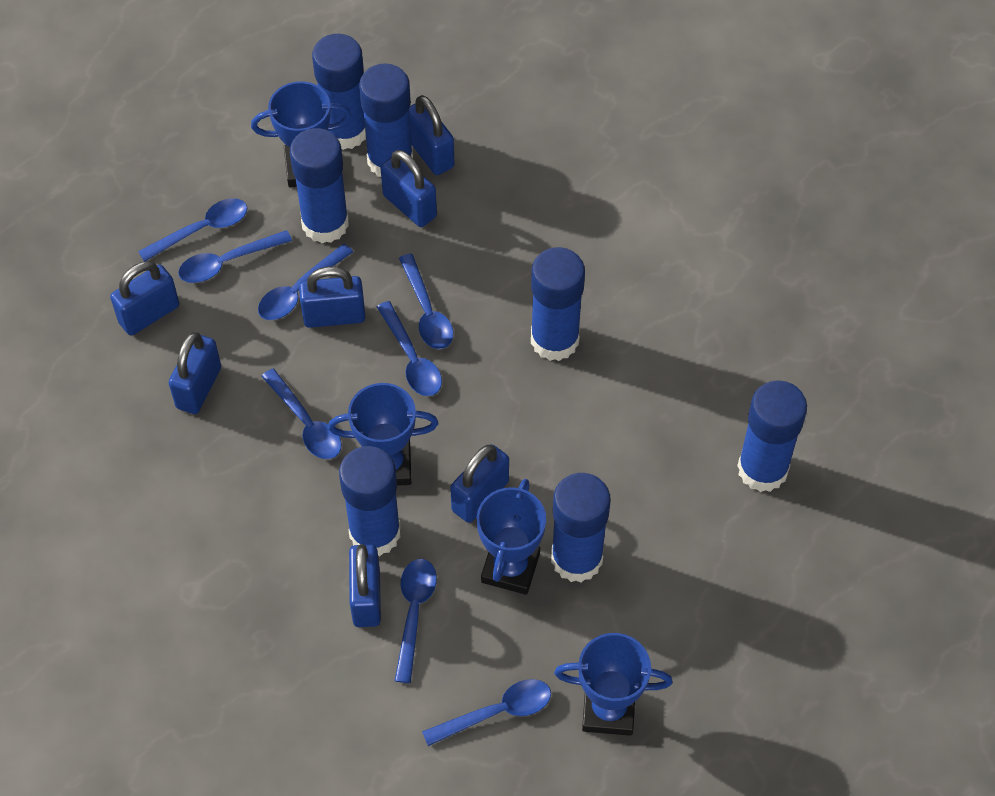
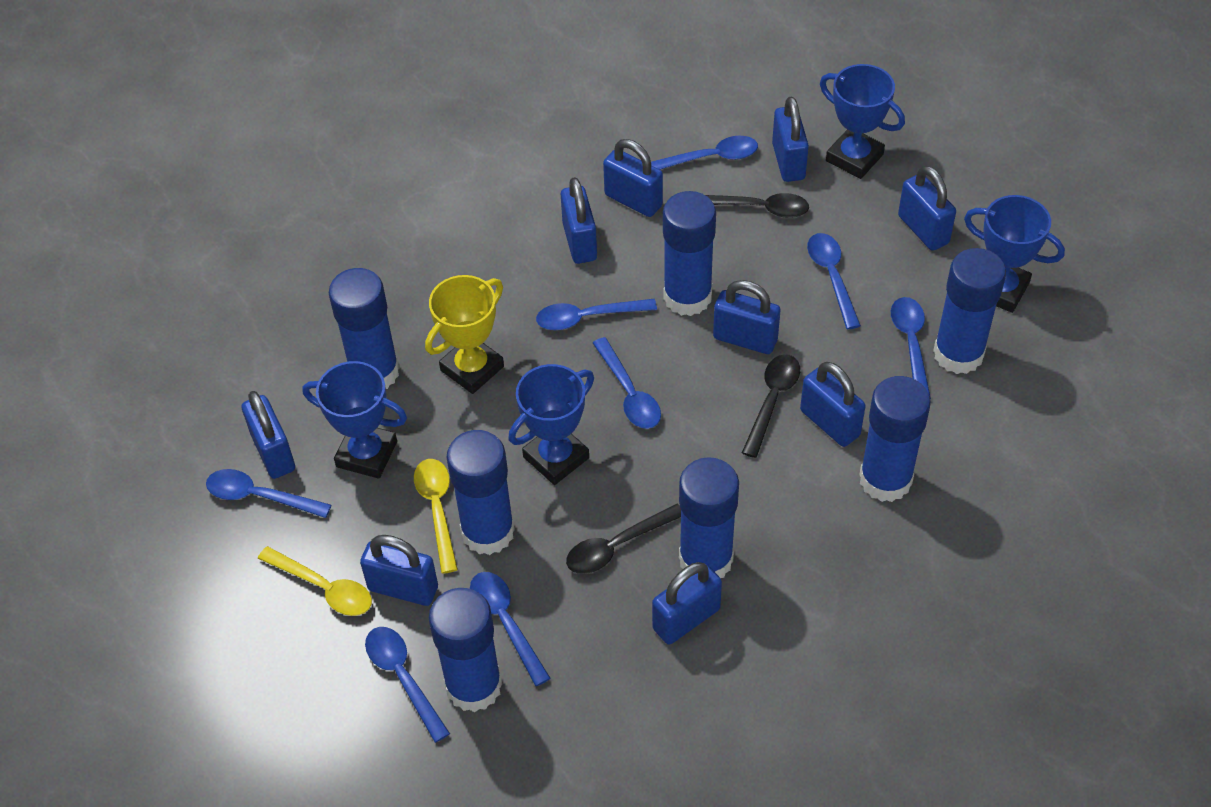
black spoon: none = 0 -> [566,504,681,574] [705,193,809,218] [742,354,800,458] = 3
blue padlock: [110,261,179,336] [169,332,221,414] [299,267,365,328] [349,544,381,627] [380,150,437,227] [409,95,455,175] [450,444,509,523] = 7 -> [241,391,295,479] [360,535,438,606] [561,177,597,264] [603,139,663,217] [652,562,722,645] [713,280,780,354] [772,96,809,182] [800,362,865,447] [898,166,956,251] = 9
yellow spoon: none = 0 -> [258,546,372,616] [414,459,458,574] = 2
yellow trophy: none = 0 -> [425,275,504,394] = 1

